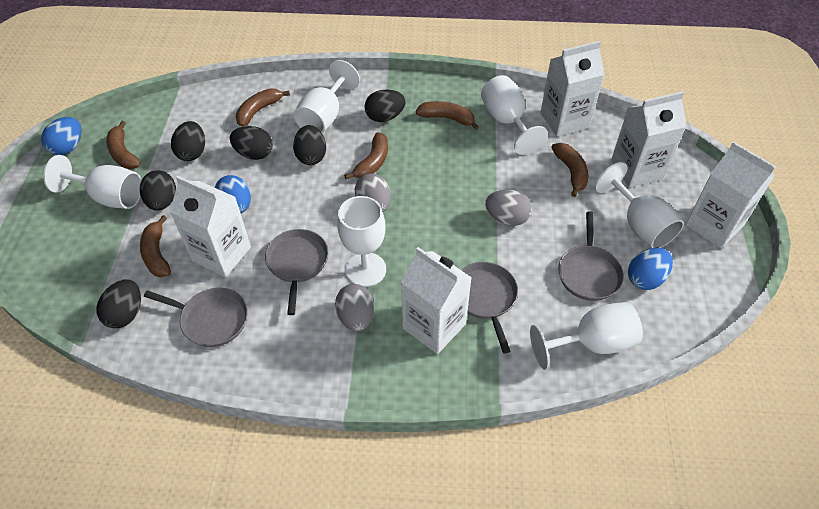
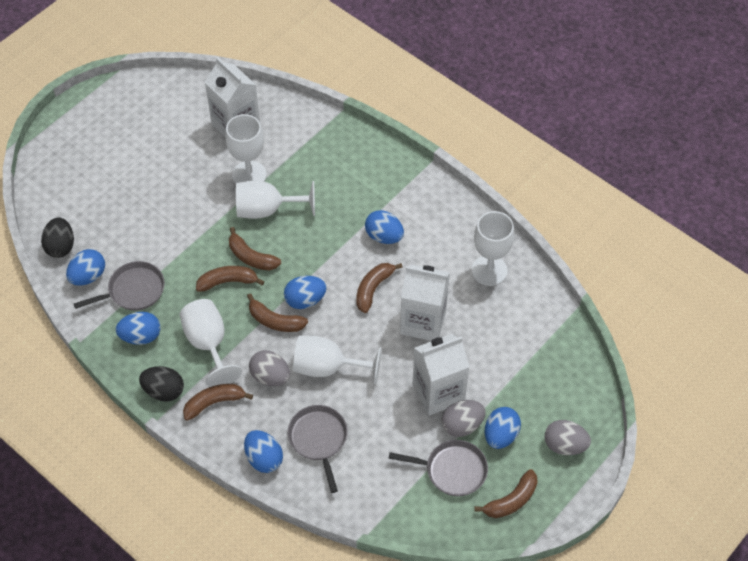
black egg: [96,280,141,328] [140,170,176,211] [171,121,205,161] [230,126,273,160] [293,125,326,165] [364,89,406,122] = 6 -> [41,217,74,258] [139,366,184,402] = 2
blue egg: [41,117,82,155] [215,175,251,213] [628,247,673,290] = 3 -> [66,249,105,286] [116,312,161,345] [244,430,283,473] [284,276,327,309] [365,210,404,244] [485,407,521,449] = 6
grey pan: [144,288,248,347] [265,229,328,315] [461,262,518,353] [558,211,624,301] = 4 -> [74,261,165,310] [288,405,348,493] [389,440,488,496] = 3
white carton: [170,176,251,277] [401,247,472,354] [540,41,605,137] [611,91,687,188] [686,142,776,248] = 5 -> [205,57,260,137] [400,264,450,341] [413,334,469,416] = 3
white goblet: [43,155,142,209] [294,60,360,133] [337,196,386,287] [481,75,548,155] [530,302,643,370] [595,162,684,248] = 6 -> [179,299,242,387] [225,114,267,184] [236,181,315,219] [293,336,382,385] [472,211,514,286] = 5

